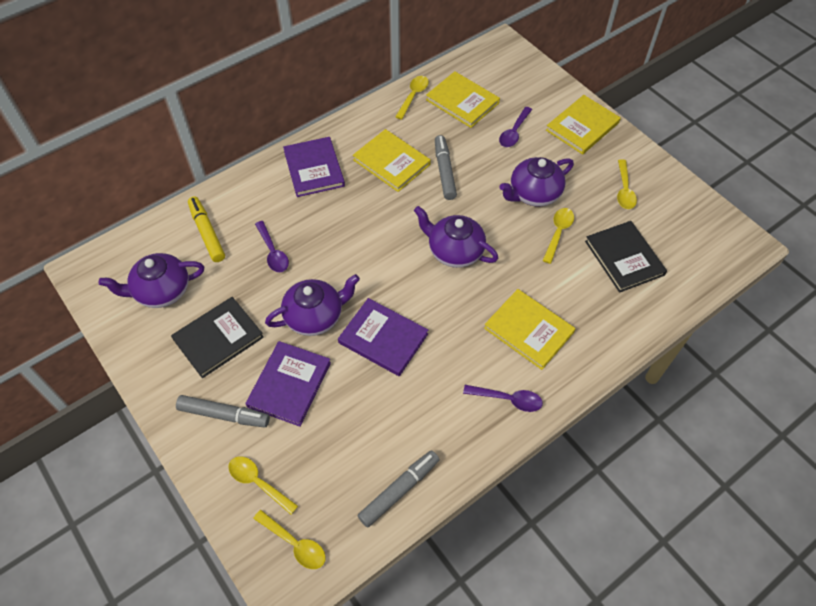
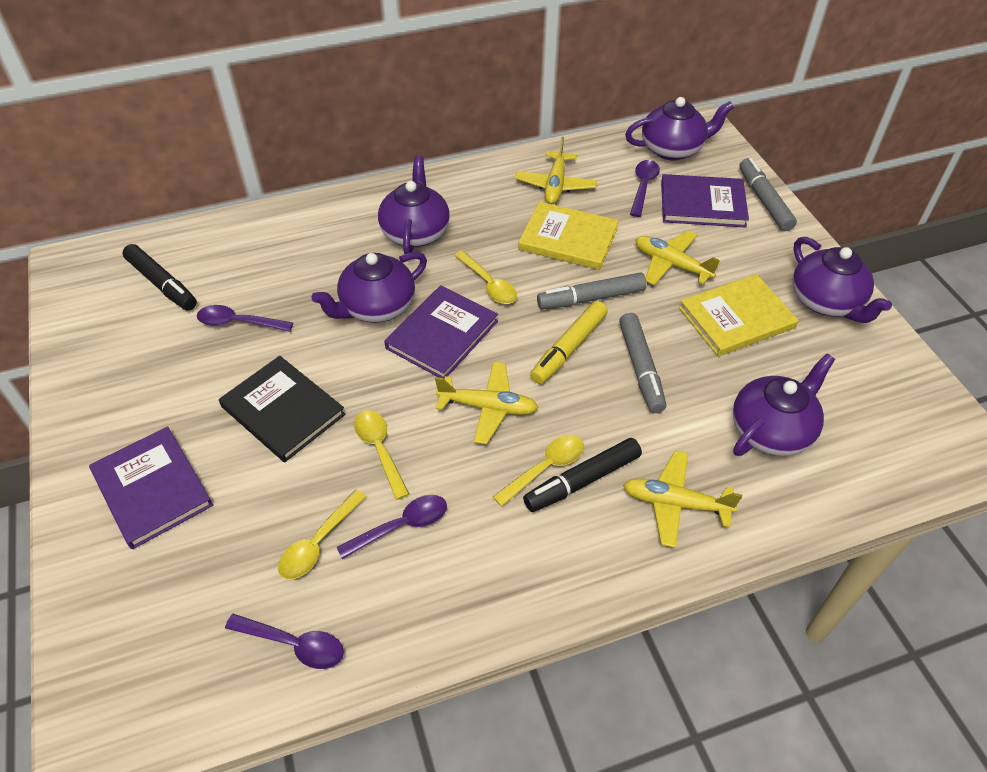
black book: [171,297,264,378] [585,221,667,293] = 2 -> [219,356,345,462] = 1
black marker: none = 0 -> [123,244,197,311] [523,438,642,512] = 2
purple spoon: [255,221,289,272] [463,385,543,412] [499,107,532,147] = 3 -> [197,305,293,332] [225,614,344,669] [337,495,447,559] [630,160,660,217] = 4
purple teapot: [99,253,204,308] [265,274,360,336] [414,206,498,268] [499,157,574,207] = 4 -> [311,252,427,323] [378,155,450,254] [625,97,734,160] [733,354,835,456] [793,237,892,323] = 5
yellow book: [353,129,431,192] [426,71,500,128] [484,289,576,370] [546,95,621,155] = 4 -> [518,201,619,270] [679,274,799,356] = 2
yellow plane: none = 0 -> [435,361,538,445] [515,137,597,204] [623,450,742,548] [635,231,720,285] = 4
yellow spoon: [228,457,298,515] [253,510,326,569] [395,76,429,120] [542,208,574,264] [617,159,637,209] = 5 -> [278,490,367,580] [354,410,409,500] [454,250,517,304] [493,435,584,507] = 4

